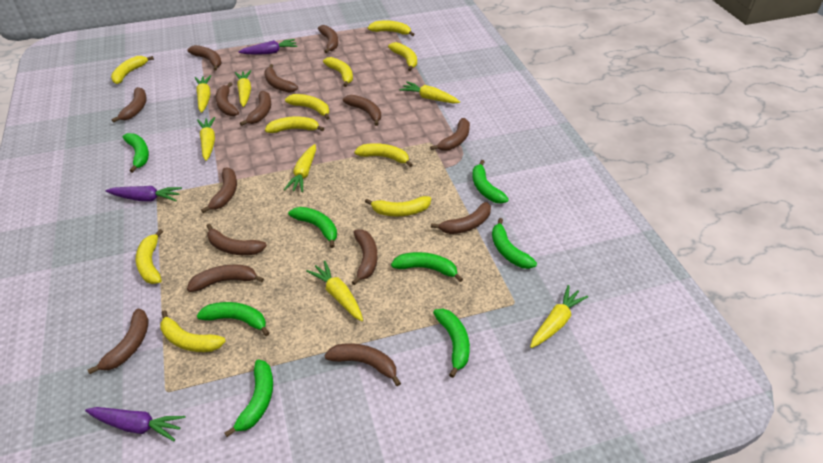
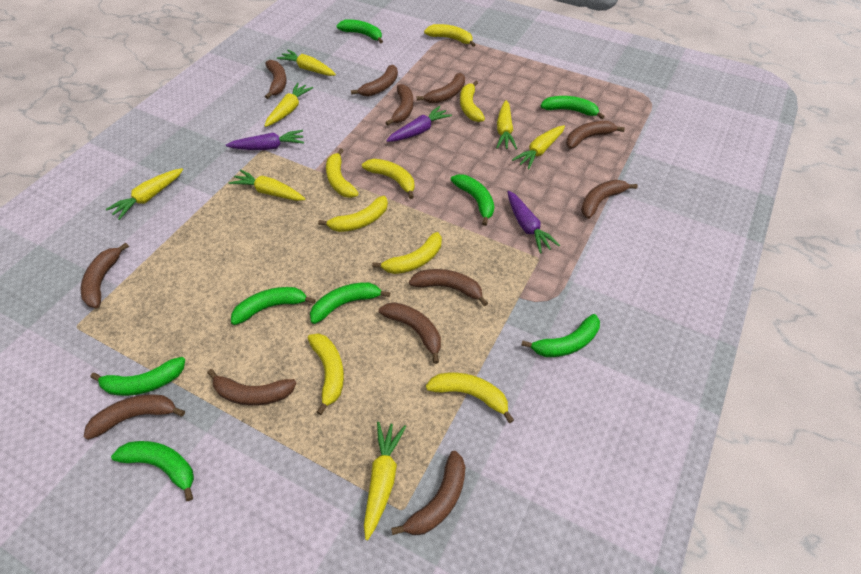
brown banana: [87,309,149,374] [112,87,147,123] [187,45,222,71] [187,264,264,292] [201,167,237,213] [207,224,267,255] [216,82,239,116] [240,91,271,126] [264,64,298,93] [318,25,338,54] [324,343,401,386] [343,95,381,126] [352,229,377,285] [430,118,470,151] [431,202,491,234] = 15 -> [81,243,129,308] [84,394,185,440] [207,369,297,406] [265,60,287,99] [351,65,398,96] [379,302,441,364] [385,84,413,126] [391,451,465,535] [409,269,488,306] [417,73,465,104] [566,121,625,149] [581,180,638,219] = 12
yellow banana: [111,56,154,84] [136,229,163,284] [160,310,226,352] [265,116,324,133] [285,94,329,120] [323,57,353,87] [354,143,413,167] [365,196,431,216] [368,20,414,36] [388,42,417,71] = 10 -> [308,333,344,415] [318,196,388,232] [326,148,359,198] [362,159,415,199] [372,232,442,274] [424,24,476,47] [426,373,514,423] [460,81,485,122] = 8

